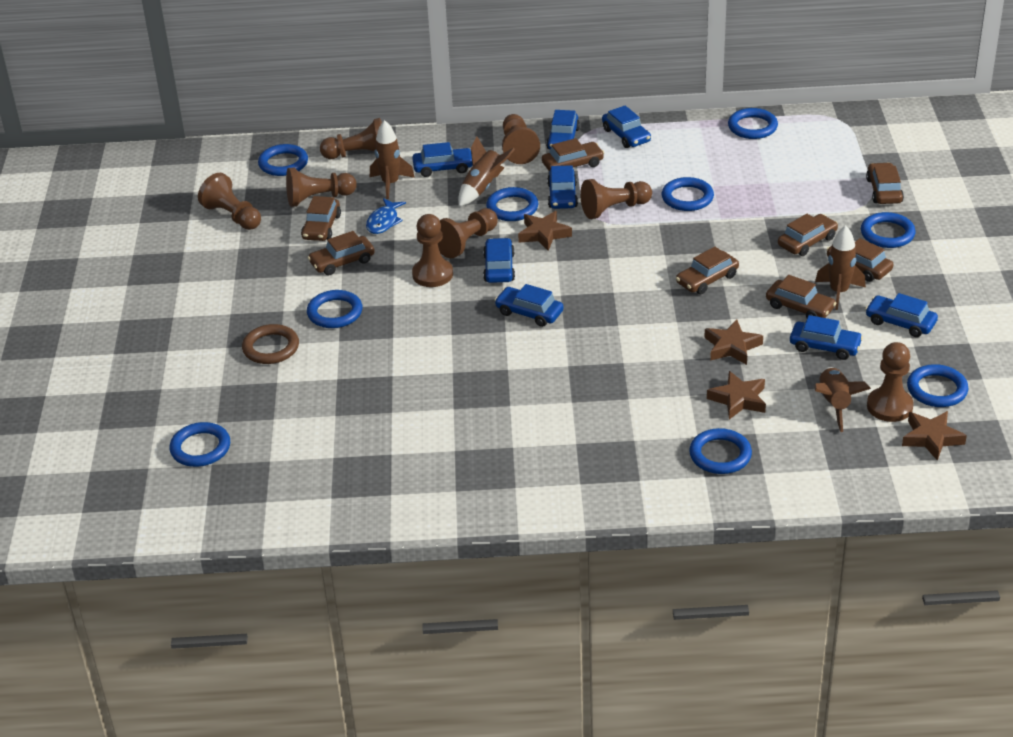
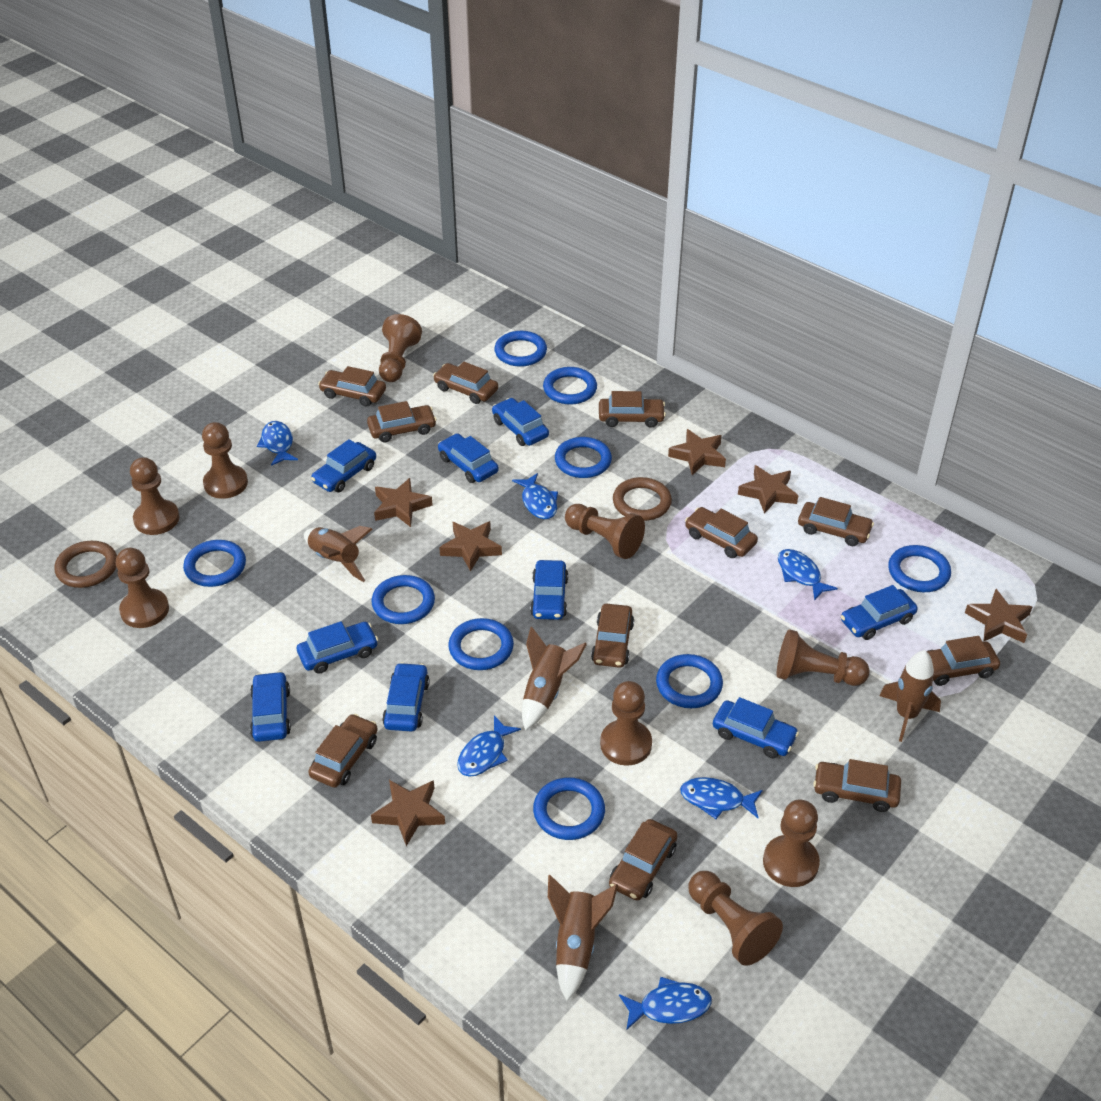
blue car: [412,142,473,177] [483,238,515,283] [495,284,564,327] [546,110,580,149] [547,165,578,209] [602,105,651,148] [790,315,863,360] [865,293,938,337] = 8 -> [250,671,291,742] [297,621,378,674] [311,439,376,492] [382,662,430,731] [438,433,499,483] [492,398,549,446] [530,560,568,620] [713,697,799,758] [841,585,918,640] = 9
blue fish: [366,198,406,234] = 1 -> [257,421,298,466] [457,715,521,777] [512,473,558,519] [619,977,712,1030] [680,777,763,819] [778,549,838,601] = 6
brown car: [301,196,341,241] [308,231,375,275] [542,138,604,172] [676,247,739,294] [766,275,836,318] [778,214,838,256] [826,238,893,282] [866,163,904,204] = 8 -> [308,714,378,788] [318,366,386,407] [367,401,437,442] [433,362,498,404] [591,604,634,668] [599,391,666,428] [609,819,677,901] [685,507,758,558] [798,497,874,546] [813,759,901,812] [927,636,1000,686] = 11
brown pawn: [198,173,261,230] [286,168,357,207] [320,118,382,159] [412,214,453,287] [438,208,498,258] [502,114,540,164] [580,179,652,219] [867,342,914,422] = 8 -> [116,548,169,628] [130,457,179,535] [202,422,248,499] [379,314,422,382] [565,504,645,559] [600,681,652,766] [688,871,783,966] [763,800,820,887] [777,629,870,686] = 9
brown ring: [242,324,299,364] = 1 -> [54,541,117,588] [613,477,672,521] = 2
brown star: [518,211,572,251] [704,320,763,365] [707,371,766,419] [902,411,967,461] = 4 -> [371,780,445,846] [374,478,433,527] [439,521,502,572] [668,429,726,475] [738,465,798,514] [965,589,1033,643] = 6

